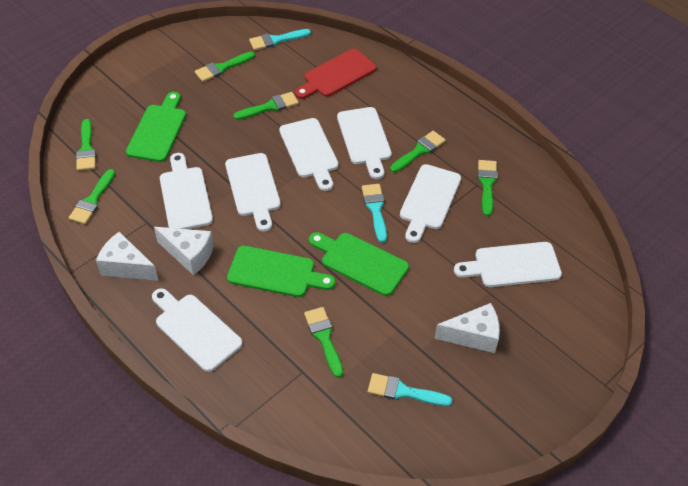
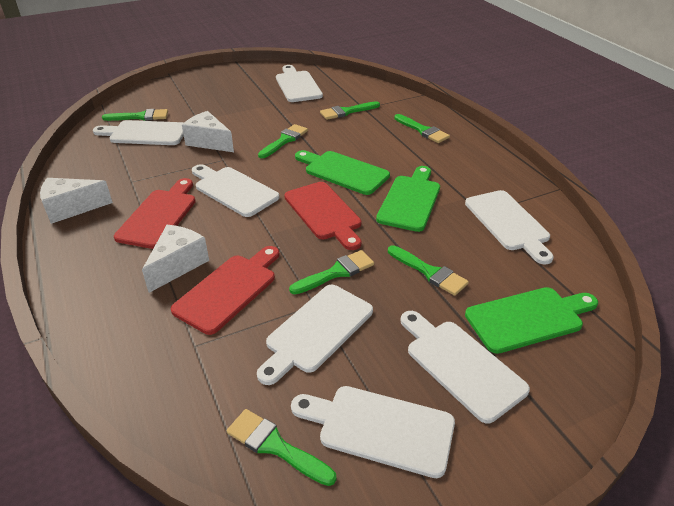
red cutting board: [295,49,376,99] = 1 -> [114,178,196,249] [171,246,279,335] [285,182,361,250] = 3
turquoise brush: [249,29,311,50] [362,184,387,243] [368,373,452,406] = 3 -> none = 0

